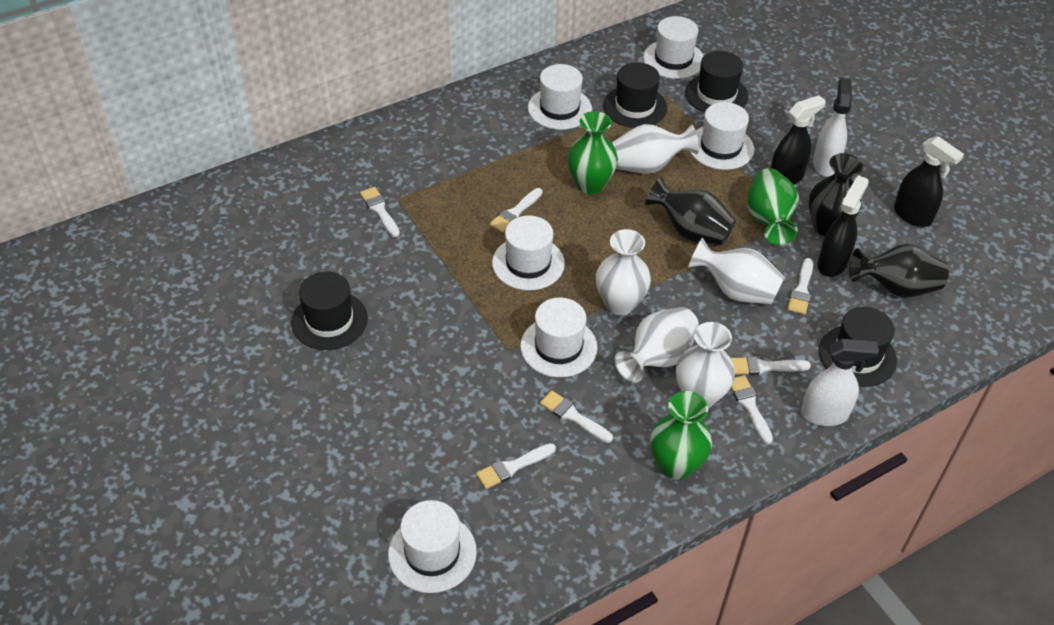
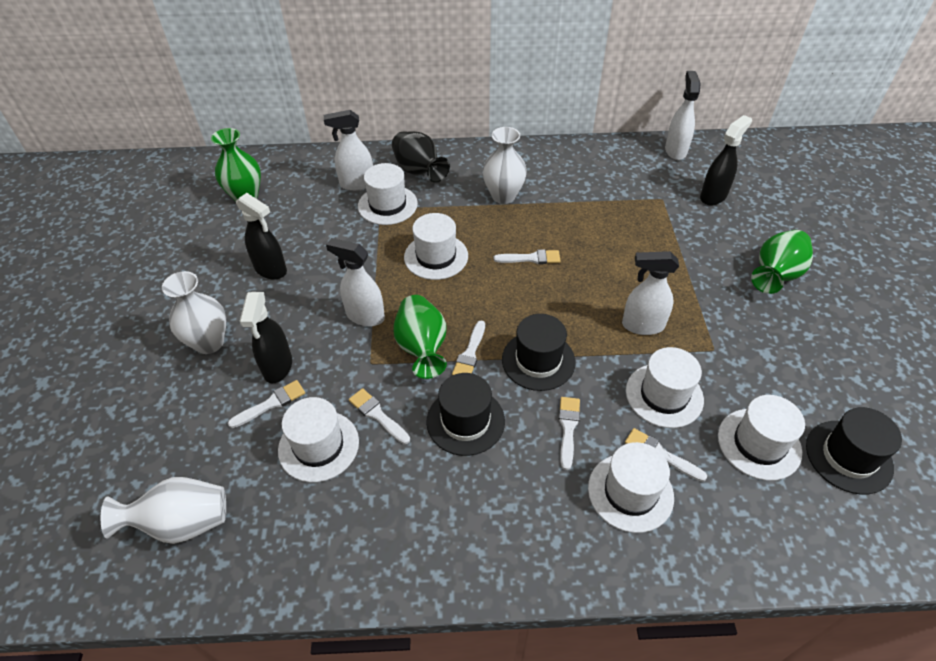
black hat: [291,271,368,350] [603,62,667,128] [685,51,749,113] [819,307,897,387] = 4 -> [426,373,505,456] [502,314,575,391] [806,407,902,494] = 3
black vase: [645,177,736,245] [808,153,863,236] [849,244,949,297] = 3 -> [392,131,450,183] = 1
white brush: [360,187,400,237] [476,443,556,489] [490,188,543,233] [540,390,613,443] [731,356,811,375] [731,375,773,444] [787,258,813,315] = 7 -> [228,380,305,428] [349,388,410,444] [452,321,485,375] [494,249,560,264] [559,397,580,470] [625,428,707,482] = 6
white spray bottle: [801,339,879,426] [813,78,852,177] = 2 -> [324,110,373,191] [326,238,385,326] [622,251,679,335] [665,71,701,160] = 4
white vase: [596,229,651,315] [612,124,699,174] [615,307,699,383] [676,322,735,408] [688,237,785,304] = 5 -> [101,477,226,544] [162,271,226,354] [483,127,527,204] = 3

